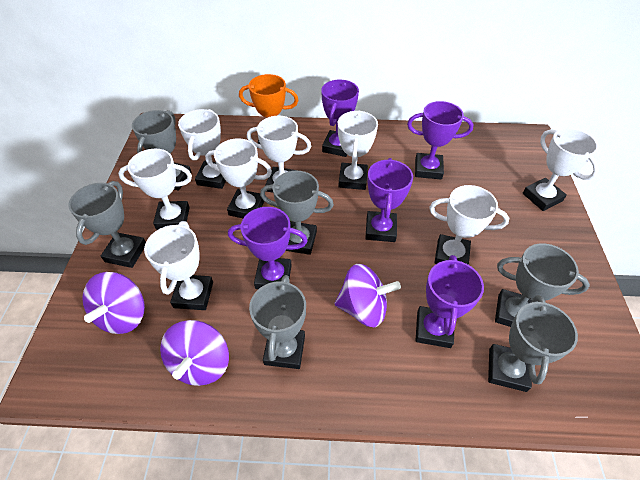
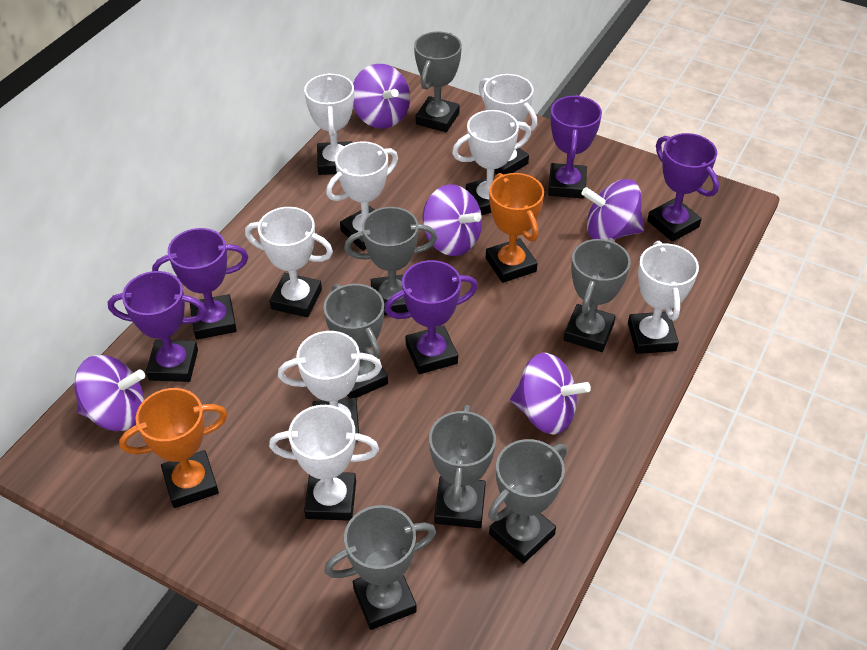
grey trophy: [68,181,146,268] [132,110,192,191] [249,275,306,369] [260,171,334,255] [488,295,578,392] [495,243,590,327] = 6 -> [324,284,388,398] [325,505,436,630] [344,207,437,315] [414,31,462,132] [429,405,496,528] [488,439,567,564] [564,238,631,352] = 7
orange trophy: [239,74,299,145] = 1 -> [119,388,228,508] [486,173,544,283] = 2
purple spinning top: [82,272,145,334] [160,320,229,386] [334,264,401,327] = 3 -> [74,355,145,431] [353,64,410,128] [423,184,482,256] [510,353,591,435] [581,179,644,240] = 5

